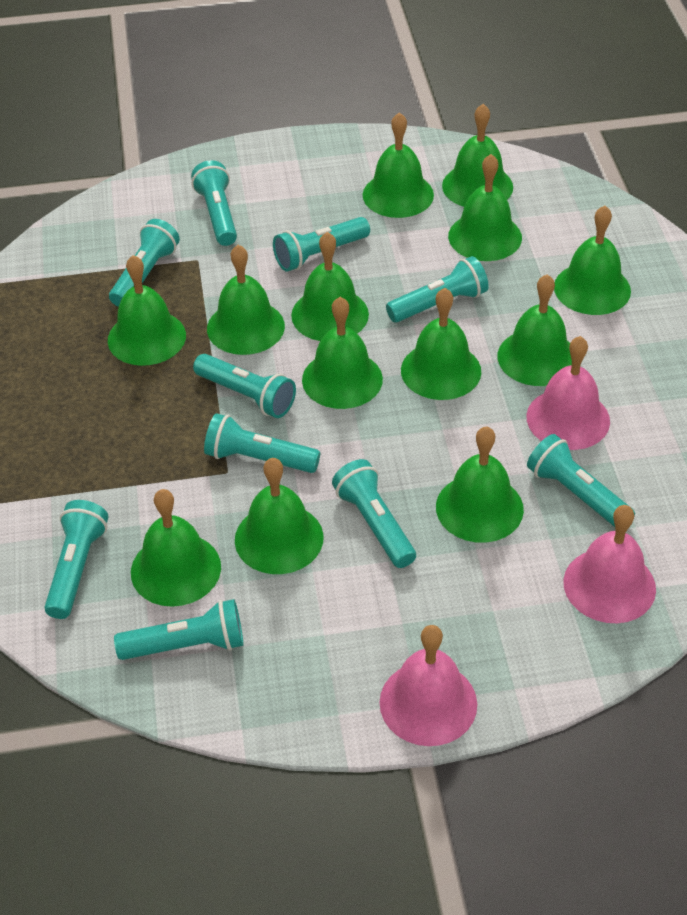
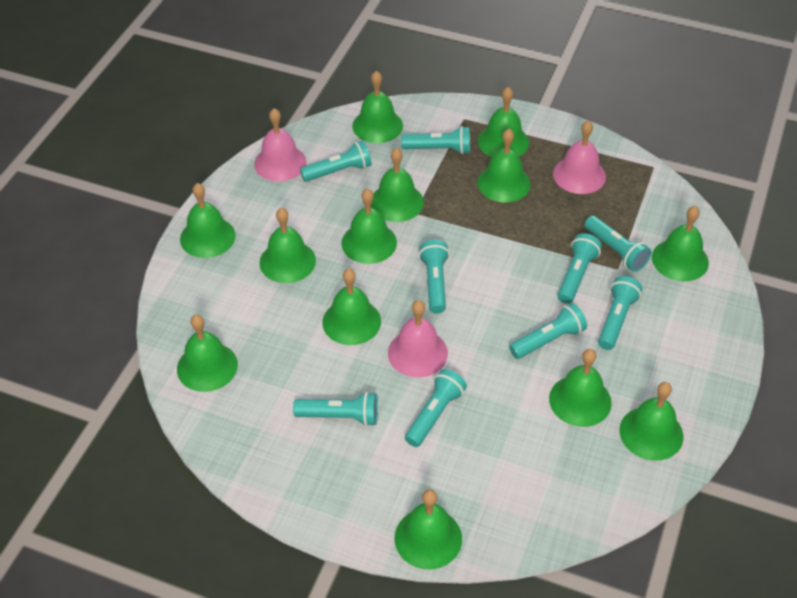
turquoise flashlight: [44,500,109,619] [109,219,180,307] [114,599,244,660] [191,160,237,246] [193,354,296,418] [204,413,320,473] [273,217,370,272] [332,459,416,568] [386,256,489,322] [527,434,635,527] = 10 -> [293,392,378,426] [300,141,372,182] [401,126,470,154] [405,369,467,447] [419,240,449,314] [509,303,587,359] [557,233,602,304] [584,216,651,272] [598,276,642,350] = 9

